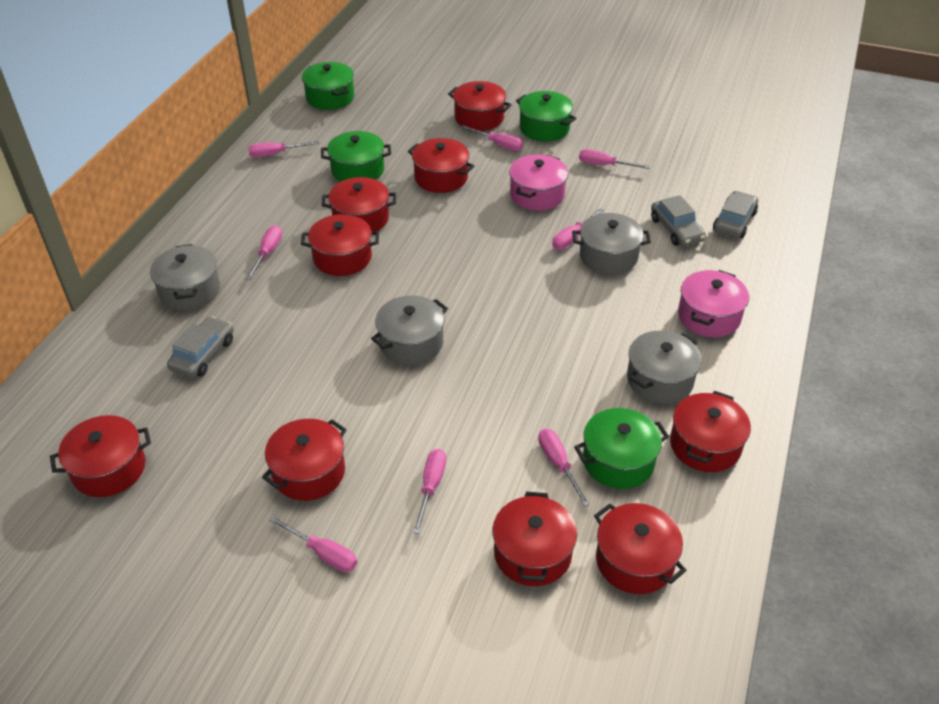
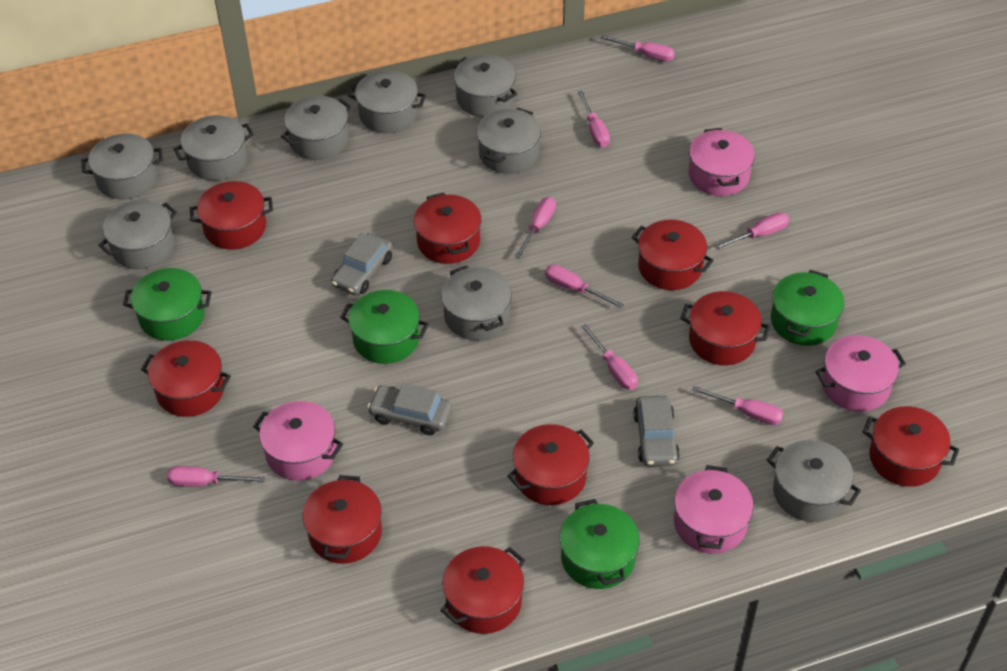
grey pot: [150,244,220,310] [371,296,448,365] [572,213,651,275] [627,330,701,404] = 4 -> [81,133,163,200] [98,200,177,269] [173,115,254,180] [281,96,352,160] [348,70,426,133] [441,265,512,340] [453,54,517,117] [477,108,541,174] [767,440,861,522] = 9
pink pot: [509,155,568,211] [678,270,749,337] = 2 -> [253,401,343,481] [674,465,753,554] [689,128,755,196] [816,335,906,412] = 4

